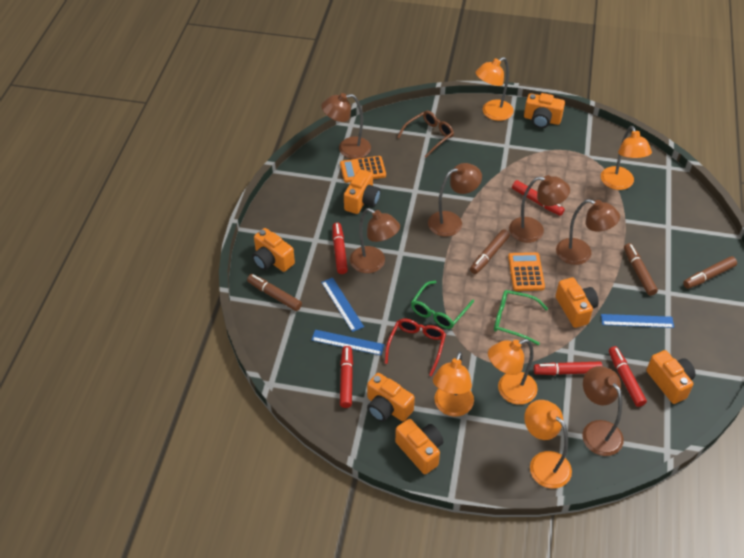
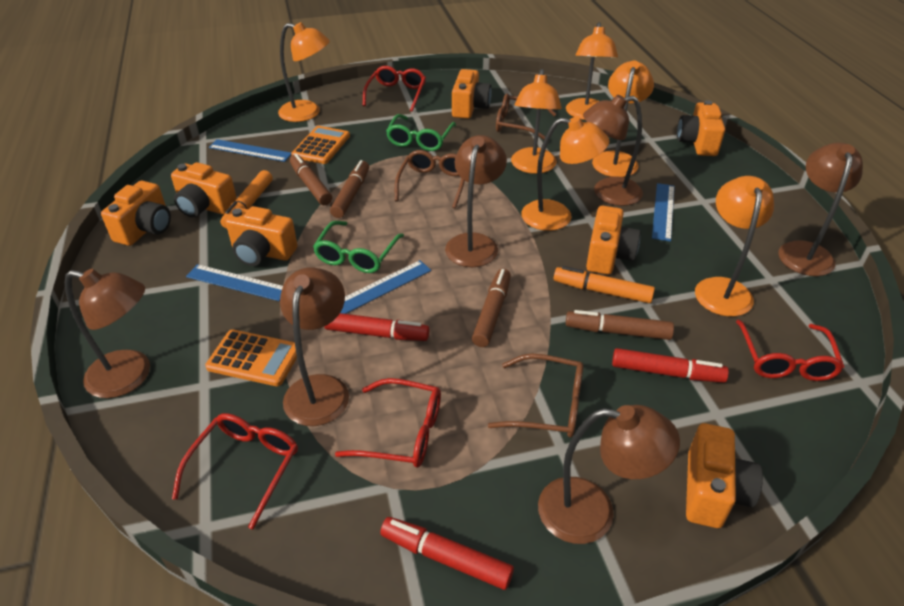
blue ruler: [311,330,385,355] [321,278,364,332] [601,314,674,328] = 3 -> [186,264,283,301] [209,139,292,162] [340,260,431,314] [652,183,675,242] = 4
brown glasses: [397,111,454,158] = 1 -> [395,150,465,209] [488,353,583,438] [496,93,556,140] = 3
orange lamp: [433,351,474,417] [475,57,514,121] [488,339,538,405] [524,400,572,489] [601,126,652,190] = 5 -> [278,22,330,122] [511,69,562,174] [521,116,610,231] [566,22,618,120] [592,61,654,177] [695,176,774,316] = 6
orange marker: none = 0 -> [220,170,273,229] [554,266,655,303] = 2
red glasses: [384,319,446,376] = 1 -> [172,413,298,529] [335,378,441,468] [363,66,426,112] [736,320,844,381] = 4
red marker: [332,223,348,274] [340,346,353,408] [512,180,565,216] [534,362,603,375] [609,346,647,407] = 5 -> [324,313,429,341] [380,517,514,590] [612,348,729,383] = 3

